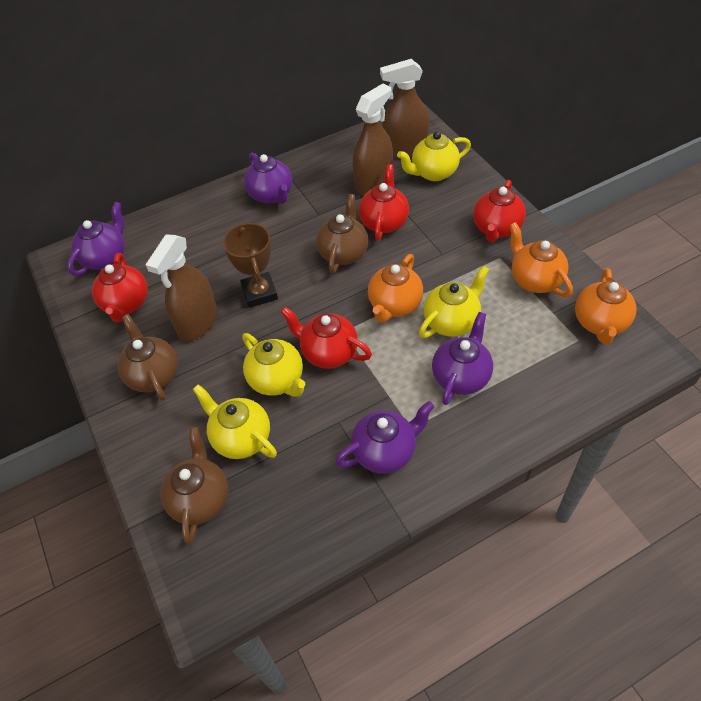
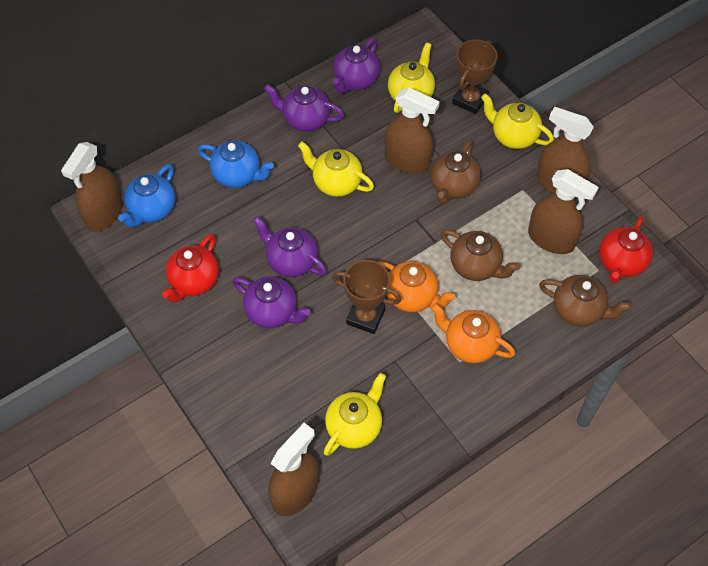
blue teapot: none = 0 -> [118,164,175,228] [198,141,274,188] = 2
brown spray bottle: [146,234,217,341] [353,84,393,195] [380,59,429,159] = 3 -> [61,142,123,232] [268,423,318,516] [384,88,440,174] [528,169,599,254] [536,107,594,194] = 5
brown trophy: [223,223,278,308] = 1 -> [332,260,401,334] [452,40,498,114] = 2
orange teapot: [368,254,423,323] [509,222,573,297] [575,268,636,344] = 3 -> [378,261,455,312] [431,304,515,363] = 2
red teapot: [92,253,148,322] [281,307,372,369] [359,164,409,240] [473,180,526,242] = 4 -> [162,234,219,303] [599,216,653,283] = 2

